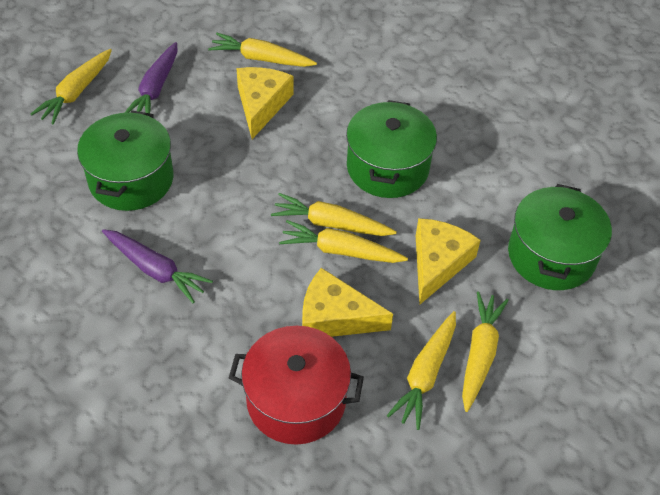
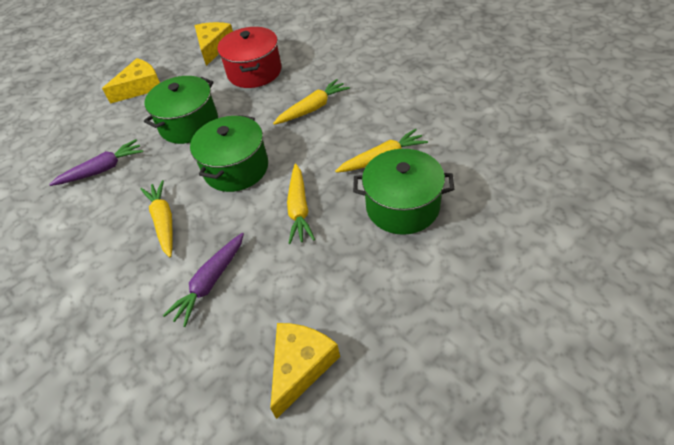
yellow carrot: [31,49,112,124] [208,33,317,67] [271,193,397,236] [279,220,408,263] [387,311,456,430] [462,292,509,412] = 6 -> [140,180,173,258] [273,79,350,125] [287,164,315,244] [335,129,428,173] = 4

